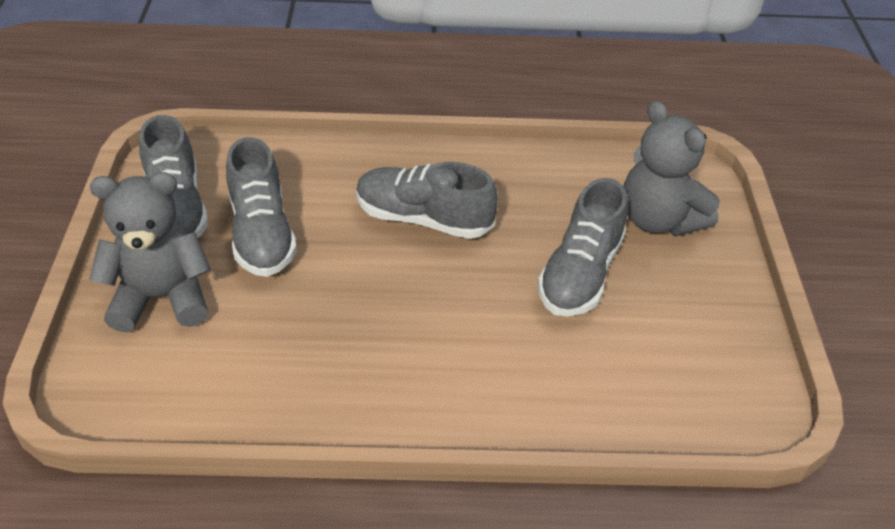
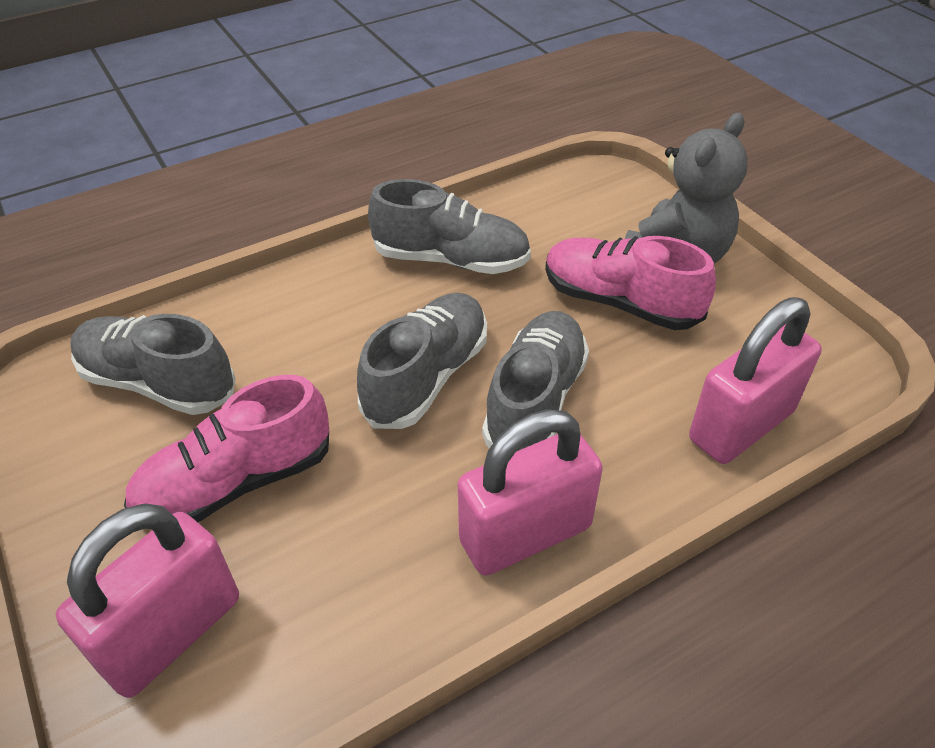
grey teddy bear: [89,172,211,332] [623,101,720,236] = 2 -> [625,113,747,264] = 1
pink padlock: none = 0 -> [56,504,239,698] [458,409,603,576] [689,297,822,464] = 3
pink shoe: none = 0 -> [124,375,329,522] [545,236,716,330] = 2

